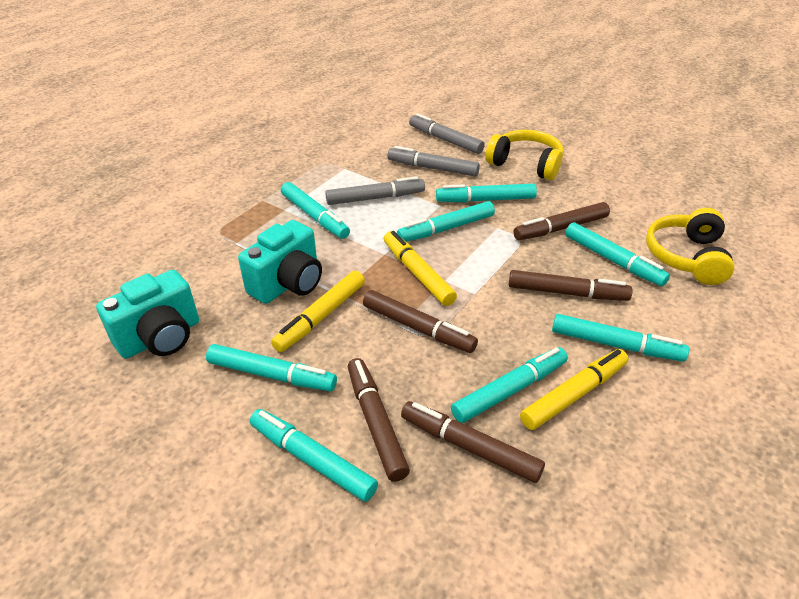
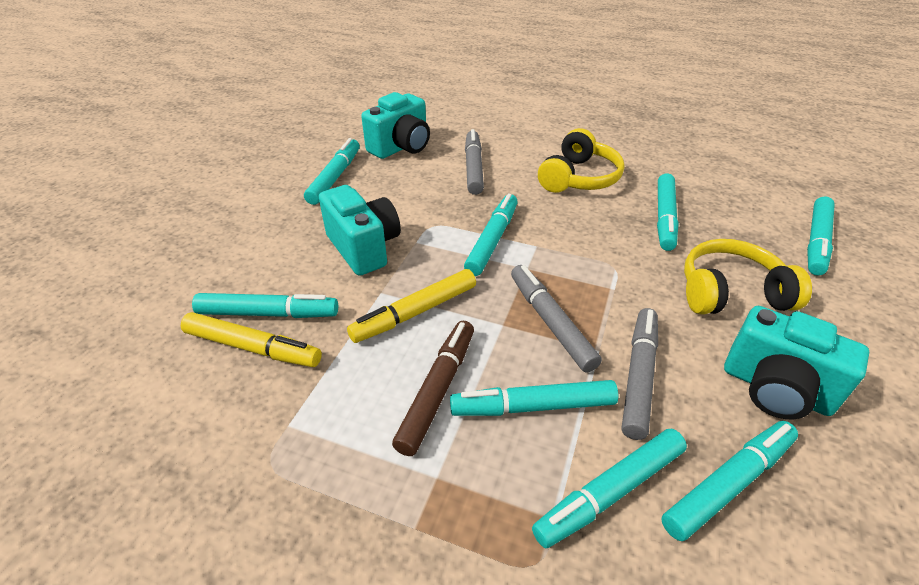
brown marker: [348,358,410,482] [363,290,478,353] [401,401,545,483] [509,270,633,301] [513,202,610,240] = 5 -> [392,321,474,456] = 1
turquoise camera: [96,270,199,358] [238,220,322,304] = 2 -> [319,185,401,276] [361,92,430,159] [724,306,869,419] = 3
yellow marker: [271,271,365,352] [384,231,457,306] [520,349,628,430] = 3 -> [181,312,322,367] [347,269,476,343] = 2

